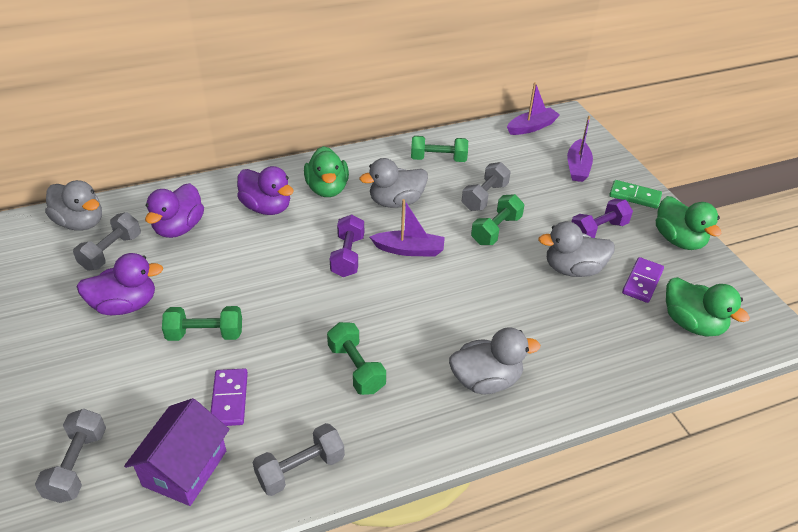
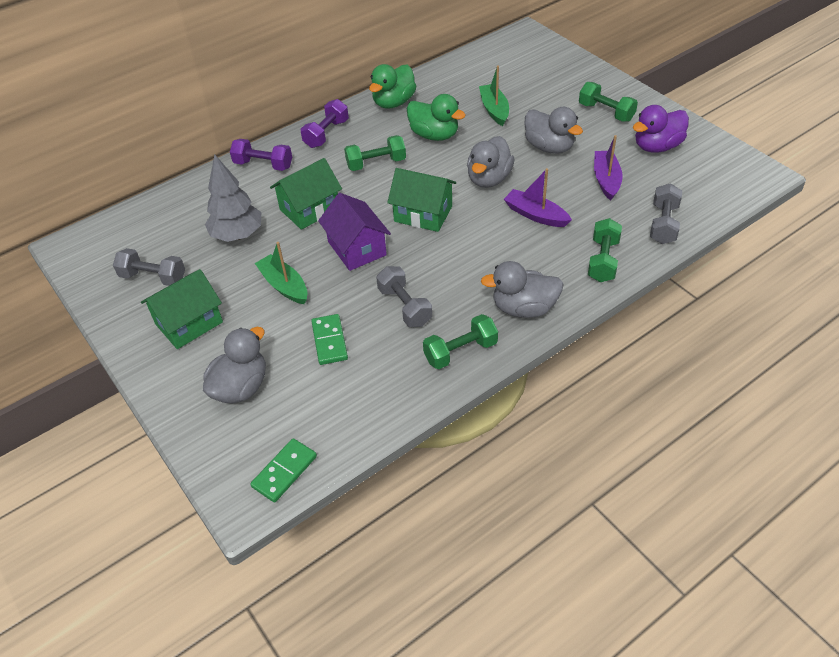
green boat: none = 0 -> [255,242,307,304] [479,65,509,126] = 2
green domino: [609,180,662,209] = 1 -> [250,438,317,502] [311,314,348,365] = 2
green duck: [304,146,349,197] [656,196,722,250] [666,277,750,337] = 3 -> [369,64,416,109] [407,94,466,141] = 2
green house: none = 0 -> [141,269,223,349] [270,158,342,230] [387,168,456,232] = 3
grey dumbbell: [35,409,106,503] [73,212,141,271] [253,423,345,496] [462,162,511,211] = 4 -> [113,248,185,286] [376,266,432,327] [650,183,682,244] = 3
grey tree: none = 0 -> [205,154,261,242] = 1
purple boat: [370,199,445,256] [507,82,560,135] [567,116,593,182] = 3 -> [504,168,572,227] [594,135,623,201] = 2
purple domino: [211,368,248,426] [622,257,664,303] = 2 -> none = 0
purple duck: [77,253,163,315] [145,183,204,238] [237,166,294,215] = 3 -> [633,105,689,153] = 1

